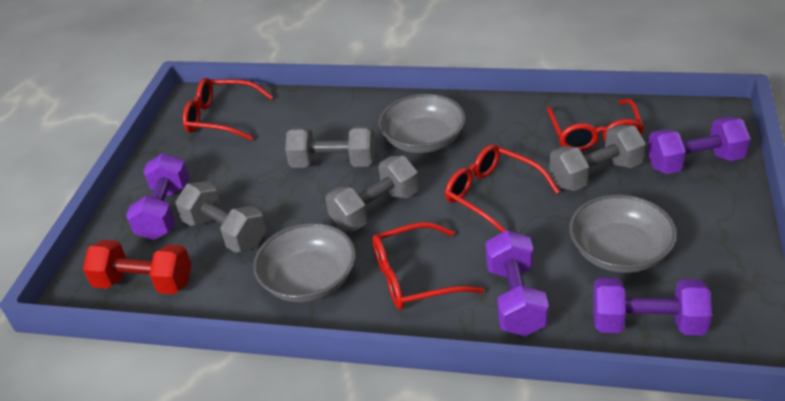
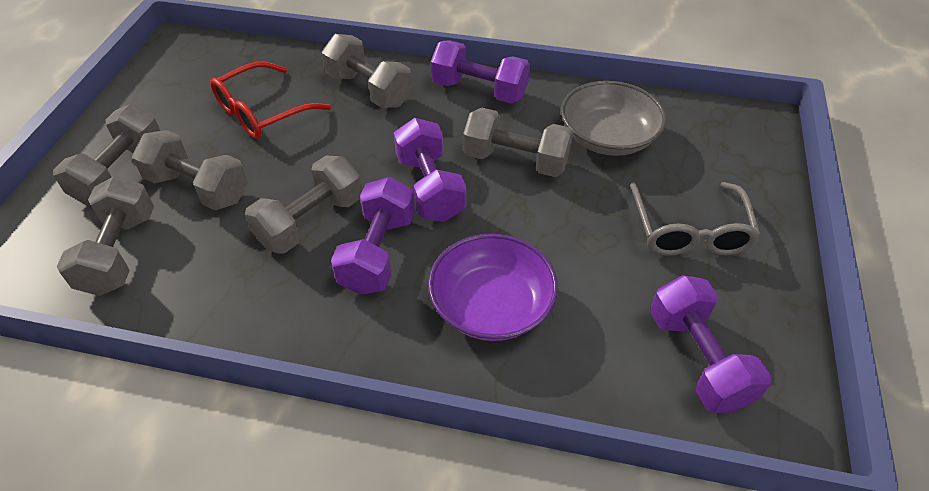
grey bowl: [253,223,356,302] [379,94,466,153] [569,195,677,273] = 3 -> [561,81,666,156] = 1
grey dumbbell: [175,181,266,253] [285,126,375,168] [325,156,419,231] [549,125,646,191] = 4 -> [53,104,160,205] [56,176,154,296] [132,130,248,210] [245,155,362,254] [322,34,412,108] [463,107,573,177] = 6
grey glasses: none = 0 -> [630,182,761,256] = 1
purple bowl: none = 0 -> [428,234,558,341] = 1
red dumbbell: [83,240,191,294] = 1 -> none = 0
red glasses: [183,78,273,140] [372,222,484,310] [445,144,560,232] [547,99,644,151] = 4 -> [210,62,331,139] = 1

